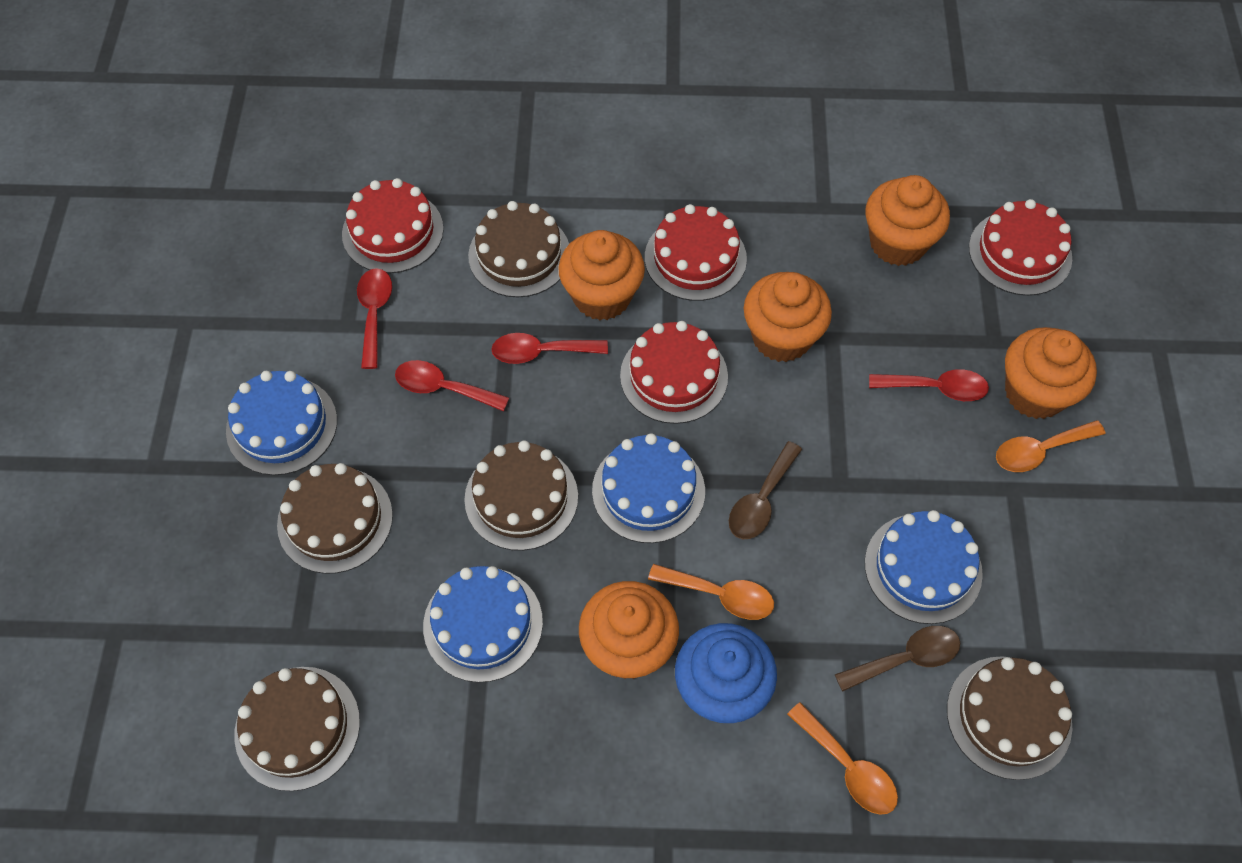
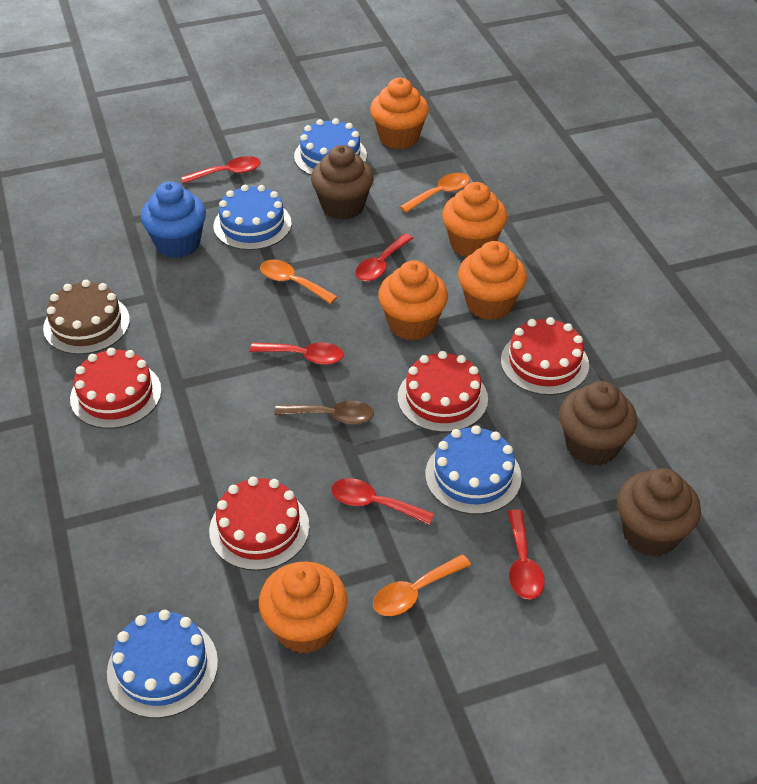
brown cake: [234,667,360,791] [277,463,393,574] [464,441,578,551] [468,201,569,297] [947,656,1072,780] = 5 -> [43,280,130,355] = 1
brown cupcake: none = 0 -> [311,145,374,220] [559,381,637,466] [617,468,701,557] = 3
brown spoon: [729,441,802,539] [835,626,960,692] = 2 -> [274,401,374,425] = 1
red spoon: [357,268,392,369] [395,360,509,411] [491,333,608,364] [869,369,989,401] = 4 -> [181,156,260,184] [250,342,344,365] [331,478,434,525] [355,234,414,281] [508,509,545,600] = 5

